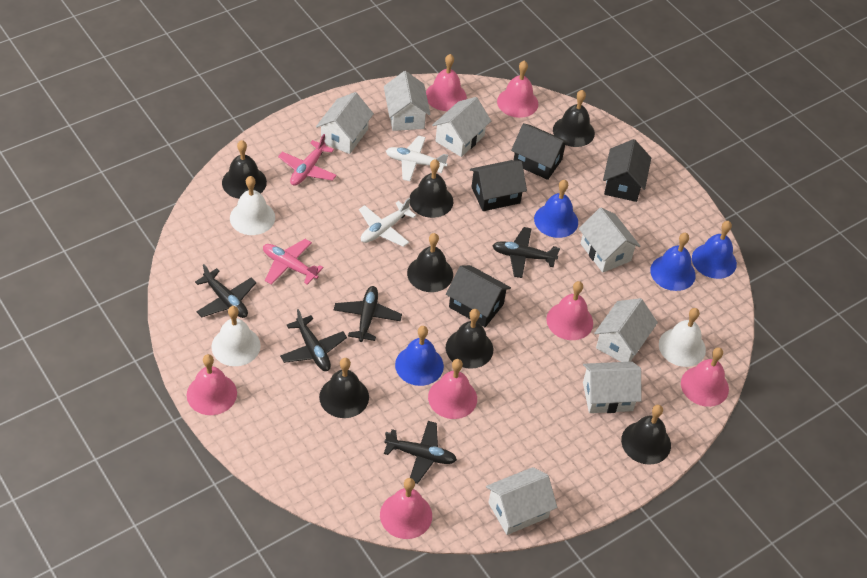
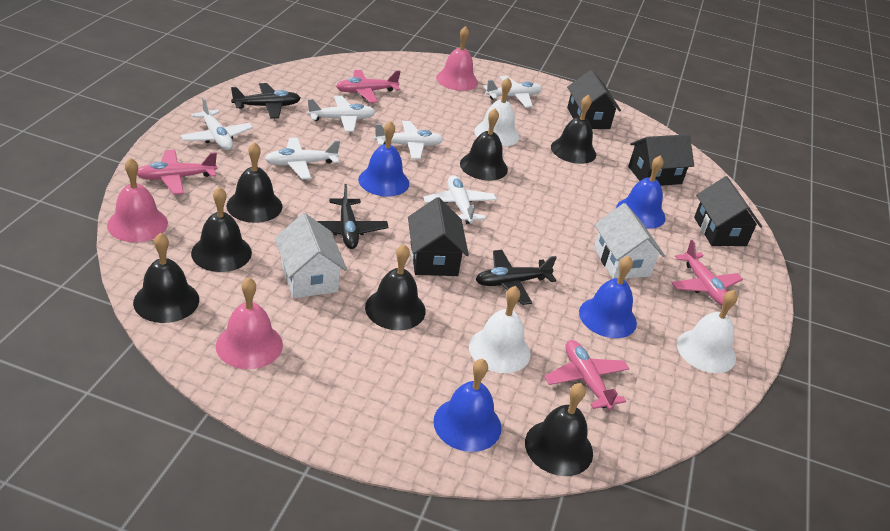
black plane: [195,264,256,318] [280,309,347,371] [334,286,402,342] [384,421,457,484] [492,227,560,278] = 5 -> [231,83,300,119] [317,184,388,249] [476,250,557,305] = 3
pink bell: [187,354,237,415] [380,478,432,539] [426,54,467,111] [428,359,477,419] [497,60,538,118] [546,281,593,340] [681,347,729,407] = 7 -> [107,158,168,242] [216,278,283,369] [436,26,478,91] = 3
pink plane: [263,239,324,285] [278,134,337,186] = 2 -> [137,150,217,195] [336,70,401,103] [544,340,630,410] [671,240,743,306] = 4
white house: [316,92,374,154] [384,71,431,131] [432,97,491,157] [486,467,557,535] [579,208,641,273] [583,362,641,413] [594,298,658,362] = 7 -> [275,213,347,298] [594,203,665,279] = 2
white plane: [359,198,416,247] [386,136,448,181] = 2 -> [180,97,253,150] [265,137,340,179] [307,96,375,132] [374,121,443,159] [423,175,497,224] [483,76,542,108] = 6

